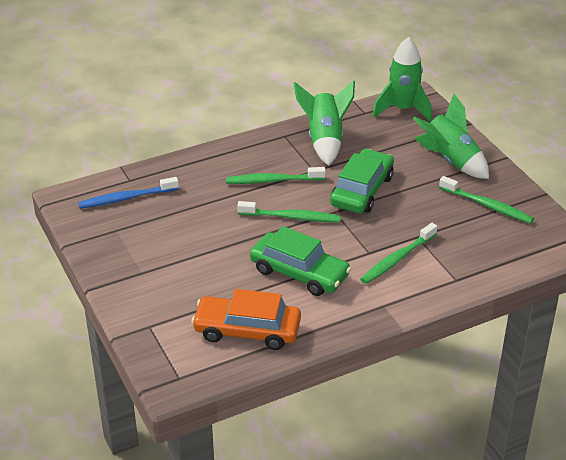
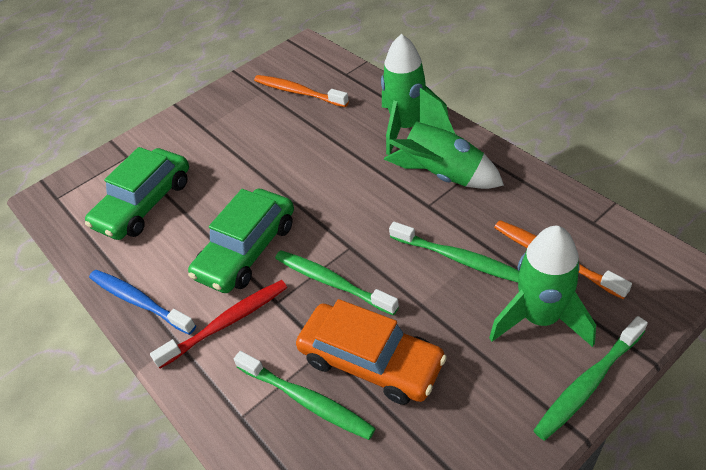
orange toothbrush: none = 0 -> [254,75,349,107] [494,220,632,299] = 2
red toothbrush: none = 0 -> [150,280,287,369] = 1

